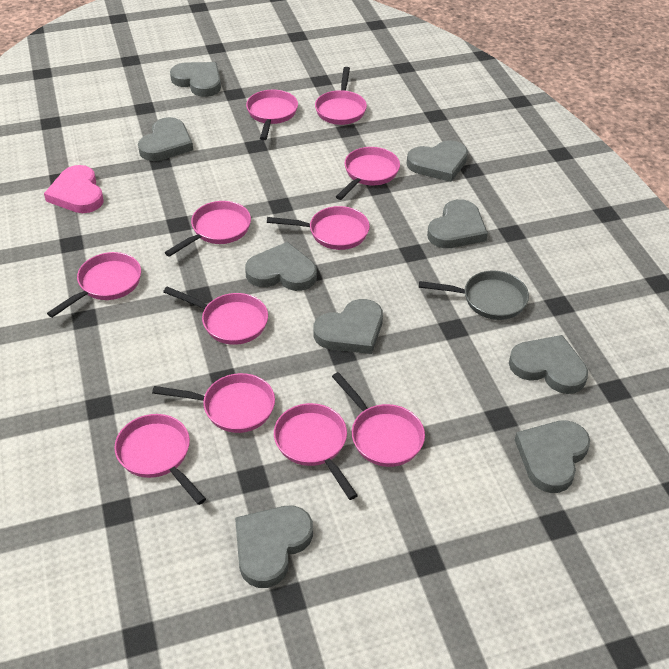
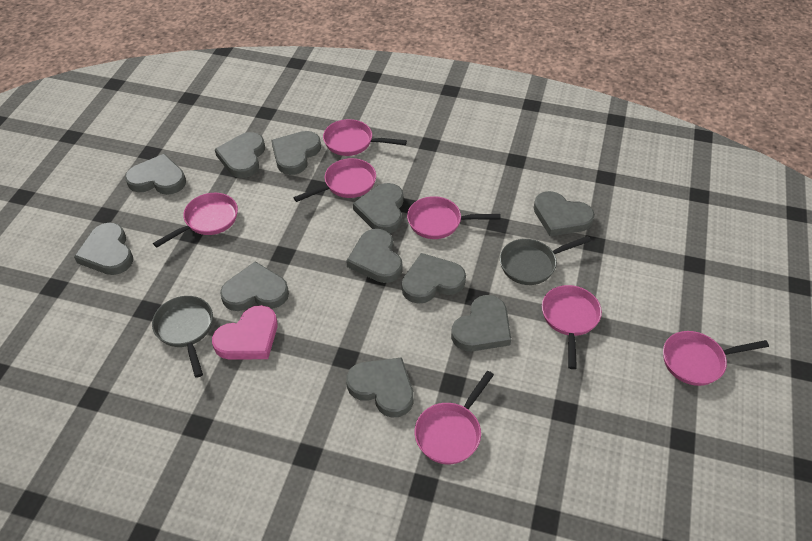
grey heart: [138,117,193,161] [170,62,221,97] [235,506,313,588] [245,242,317,291] [313,299,383,354] [407,140,468,182] [427,199,488,248] [509,335,588,394] [515,420,590,493] = 9 -> [74,223,133,275] [125,154,186,195] [215,132,265,178] [220,261,289,311] [271,131,321,175] [346,229,403,283] [346,357,414,417] [353,183,404,233] [402,253,466,304] [451,295,511,351] [534,191,595,236] = 11
grey pan: [419,271,529,320] = 1 -> [152,296,213,378] [500,236,591,285] = 2
pink pan: [47,252,141,318] [114,414,206,505] [152,373,275,433] [163,287,268,345] [165,201,251,257] [246,90,298,140] [267,206,370,250] [274,403,358,500] [315,67,367,125] [332,372,425,467] [336,147,400,200] = 11 -> [153,193,238,247] [294,158,376,202] [323,119,407,156] [407,196,500,239] [415,371,494,464] [542,285,602,369] [663,331,769,386] = 7

